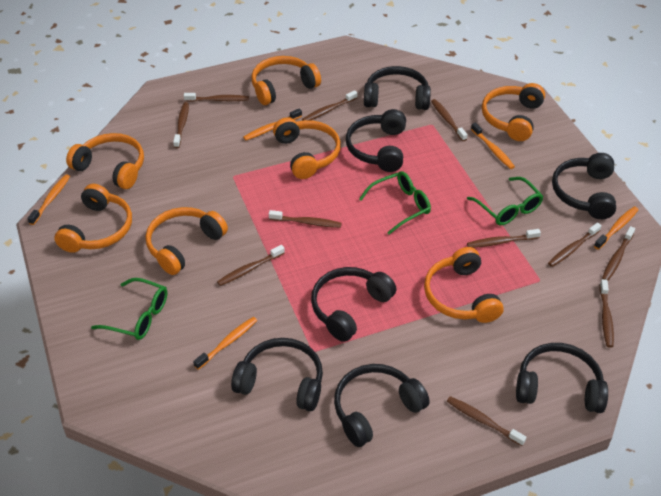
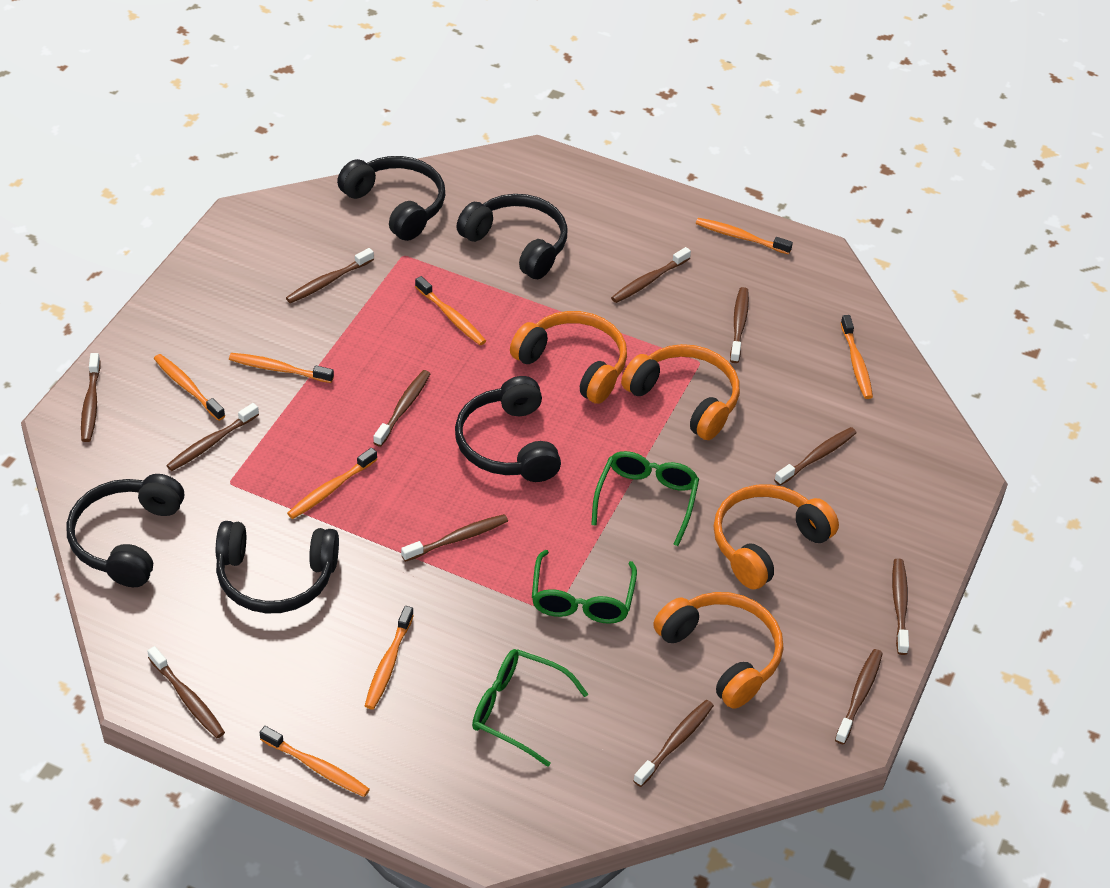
black headphones: [231,338,323,411] [311,267,397,342] [334,364,430,447] [346,109,406,172] [364,66,431,110] [516,343,608,413] [552,153,616,219] = 7 -> [66,474,184,587] [216,521,339,614] [337,156,445,241] [455,376,561,482] [456,194,567,279] = 5
brown toothbrush: [173,102,189,148] [184,93,249,102] [217,245,285,286] [269,210,341,228] [302,90,358,121] [431,99,468,141] [447,396,526,446] [467,229,541,248] [548,222,602,267] [600,279,614,348] [602,226,635,281] = 11 -> [81,353,101,442] [147,646,225,738] [166,403,259,471] [286,248,374,303] [373,370,430,447] [401,514,508,562] [611,247,691,303] [633,700,714,787] [730,287,749,363] [774,427,856,486] [835,649,883,745] [892,558,909,655] = 12
orange headphones: [54,184,132,253] [66,133,144,189] [146,207,228,275] [251,56,321,105] [273,117,341,179] [424,247,504,323] [482,83,545,141] = 7 -> [510,311,627,404] [621,344,740,440] [653,592,783,709] [714,484,839,590] = 4
orange toothbrush: [27,174,70,225] [193,317,257,370] [243,108,302,141] [471,123,515,169] [594,207,638,250] = 5 -> [154,354,225,421] [229,353,334,383] [260,726,370,797] [287,448,377,519] [365,606,414,709] [415,276,486,345] [696,218,793,254] [841,315,873,399] = 8

